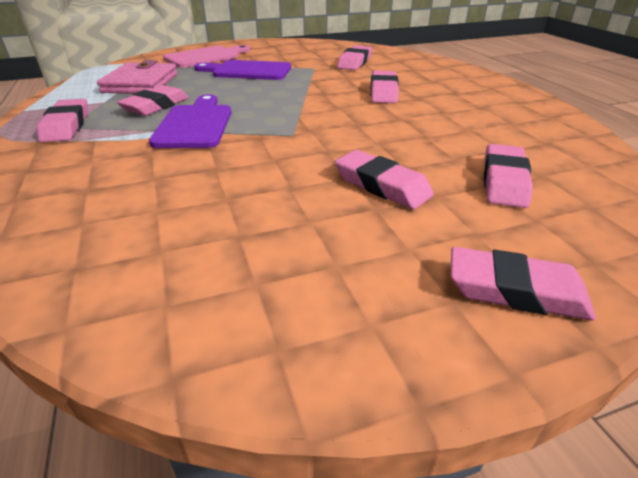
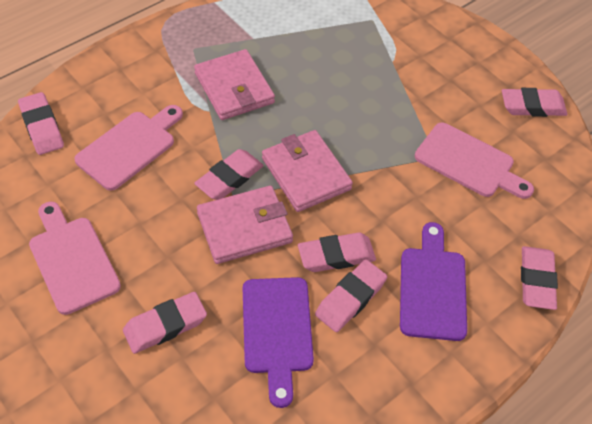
pink cutting board: [163,45,250,68] = 1 -> [29,202,121,315] [74,105,183,191] [415,123,534,199] = 3
pink wallet: [97,60,177,94] = 1 -> [194,49,275,120] [197,186,293,264] [262,130,353,212] = 3

